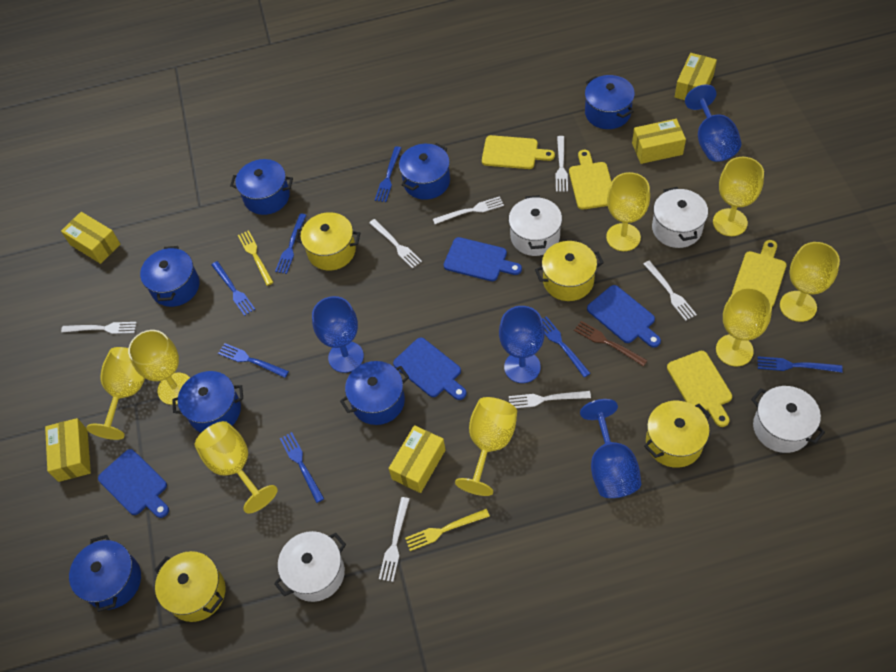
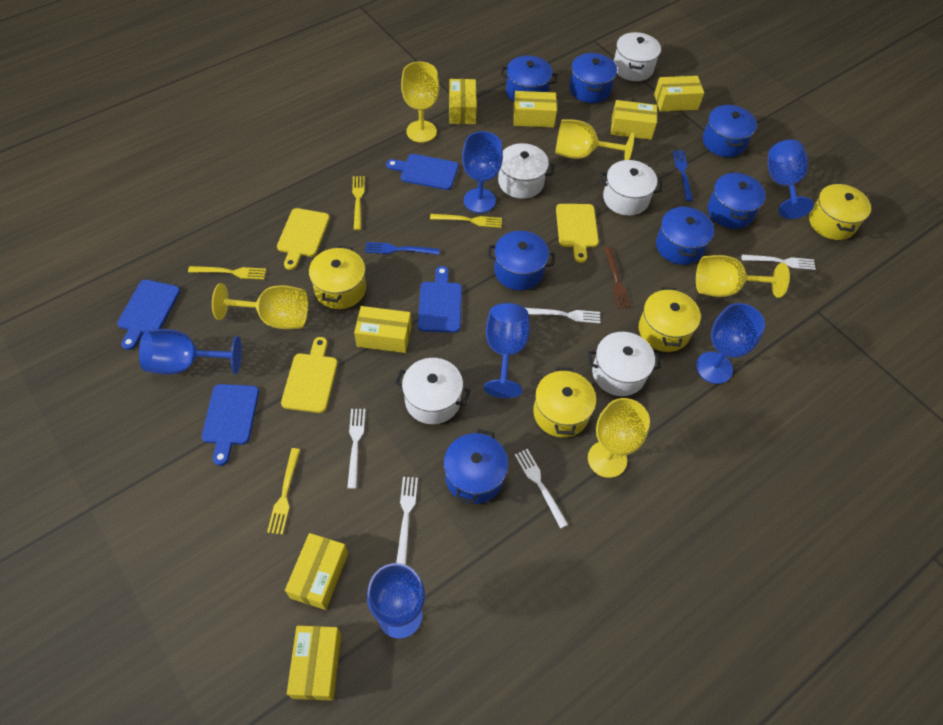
blue fork: [212,261,255,316] [218,343,289,378] [275,214,306,274] [280,432,324,503] [375,146,401,202] [542,316,591,377] [758,356,843,373] = 7 -> [365,242,440,255] [673,150,693,201] = 2
blue goblet: [312,296,364,373] [499,306,545,383] [580,399,641,498] [685,85,741,162] = 4 -> [139,329,242,375] [367,563,425,639] [462,131,503,213] [484,303,530,398] [696,303,765,384] [768,139,814,219] = 6
white fork: [61,322,137,334] [369,219,422,269] [379,497,409,582] [433,196,504,224] [509,391,591,408] [556,136,568,192] [644,261,697,321] = 7 -> [347,409,366,489] [396,477,418,565] [515,449,568,529] [525,308,600,323] [741,254,816,270] = 5
white pot: [274,531,346,602] [509,195,562,256] [652,187,708,248] [751,386,825,453] = 4 -> [395,358,471,424] [498,143,554,199] [588,332,661,396] [600,160,662,216] [614,32,661,81] = 5
yellow box: [45,418,91,482] [61,212,120,264] [388,425,445,493] [632,119,686,164] [675,53,717,100] = 5 -> [285,533,348,610] [287,626,341,701] [354,306,411,353] [449,79,477,124] [513,91,557,128] [611,100,657,140] [654,76,704,112] = 7
yellow cutting board: [482,135,555,169] [569,150,612,210] [667,351,732,427] [732,240,786,307] = 4 -> [277,208,330,270] [281,337,338,413] [556,204,599,263] = 3
yellow fork: [238,230,274,286] [405,509,490,551] = 2 -> [188,266,267,280] [267,448,300,535] [352,176,365,230] [430,214,502,228] = 4
yellow goblet: [86,347,145,440] [128,330,190,405] [194,421,278,514] [455,397,517,496] [606,172,650,251] [713,157,764,236] [716,287,772,366] [780,242,840,322] = 8 -> [212,283,308,329] [401,62,439,143] [555,119,634,160] [588,398,650,478] [696,255,790,298] = 5

